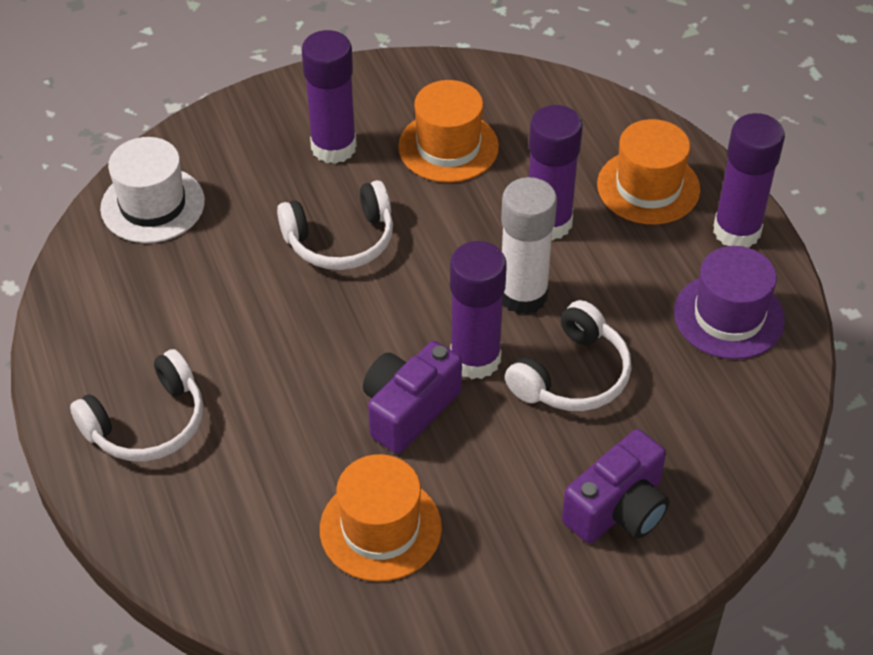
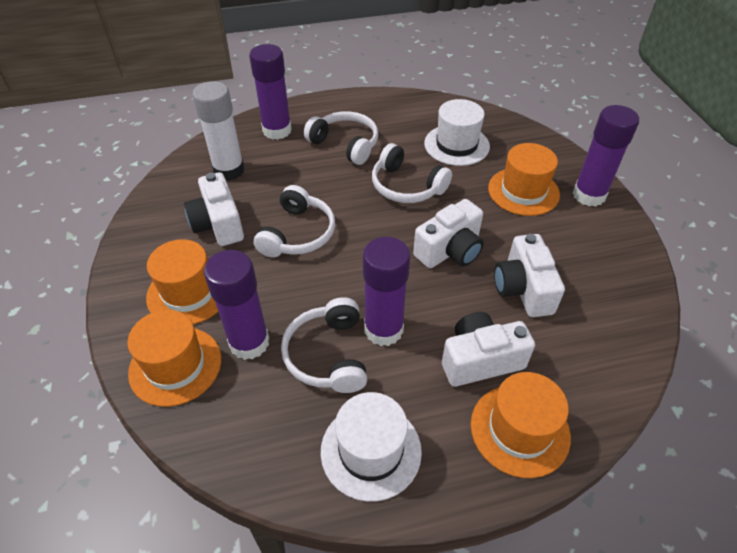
orange hat: [320,454,442,582] [398,80,499,183] [597,119,700,224] = 3 -> [127,310,221,407] [146,239,218,325] [471,372,571,478] [488,143,560,216] = 4
purple camera: [363,341,462,454] [562,429,669,543] = 2 -> none = 0
purple hat: [674,246,785,359] = 1 -> none = 0
white camera: none = 0 -> [184,172,244,246] [413,199,484,268] [442,312,535,387] [494,234,565,317] = 4
white hat: [100,137,205,243] = 1 -> [321,392,422,502] [424,99,490,166] = 2
white headphones: [70,349,203,461] [277,180,393,270] [505,300,632,411] = 3 -> [253,185,335,258] [281,297,367,393] [304,111,378,165] [372,143,452,203] = 4

